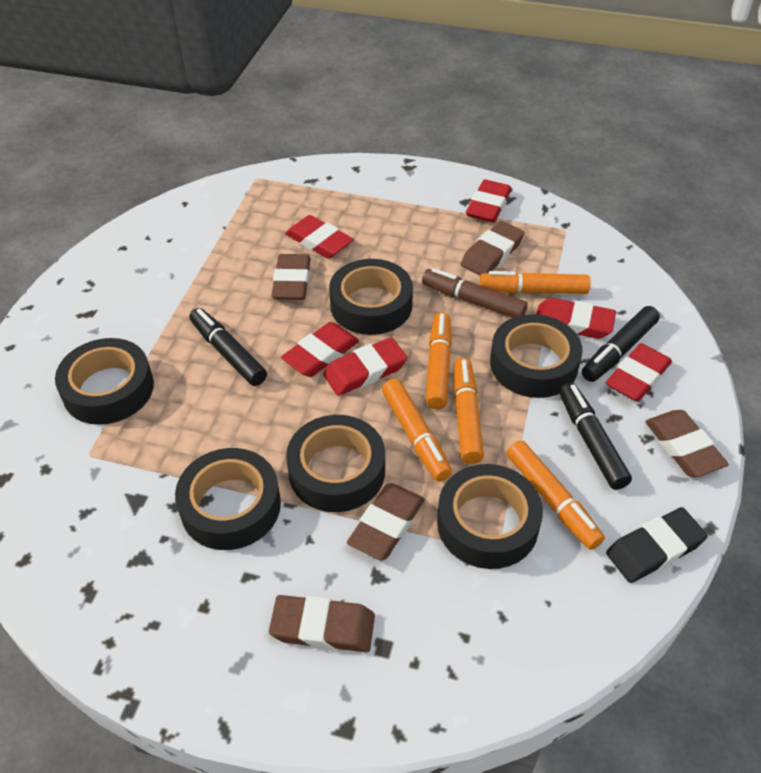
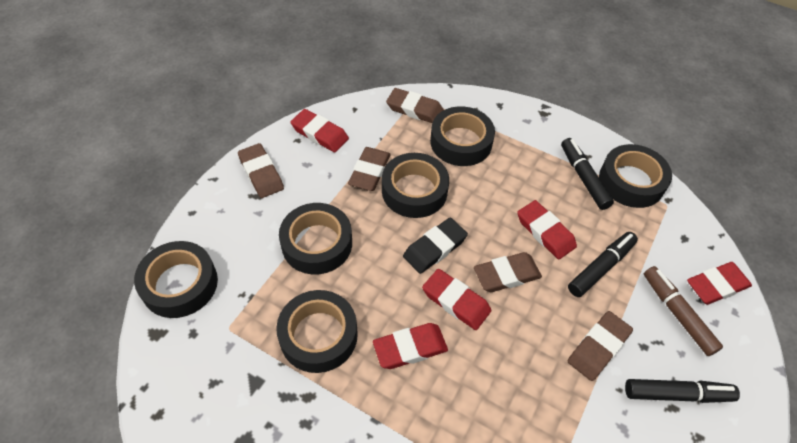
orange marker: [382,379,452,482] [426,312,452,410] [454,358,484,464] [480,271,590,294] [507,441,605,550] = 5 -> none = 0
red eraser: [281,322,359,377] [285,215,354,259] [323,337,408,396] [466,179,512,223] [537,298,616,339] [606,343,672,402] = 6 -> [290,109,349,152] [373,323,448,369] [422,269,491,330] [517,200,577,259] [687,262,752,305] = 5

